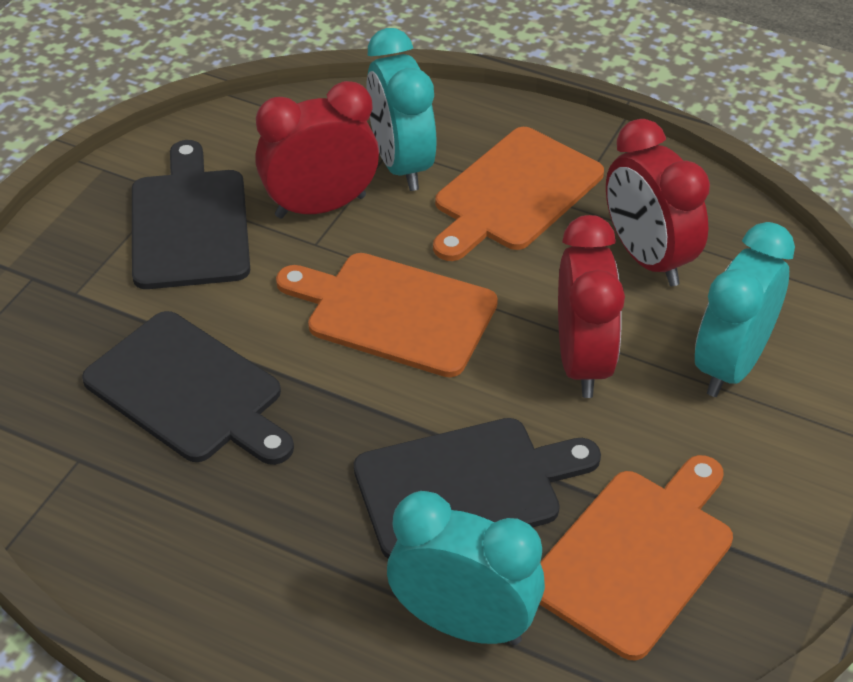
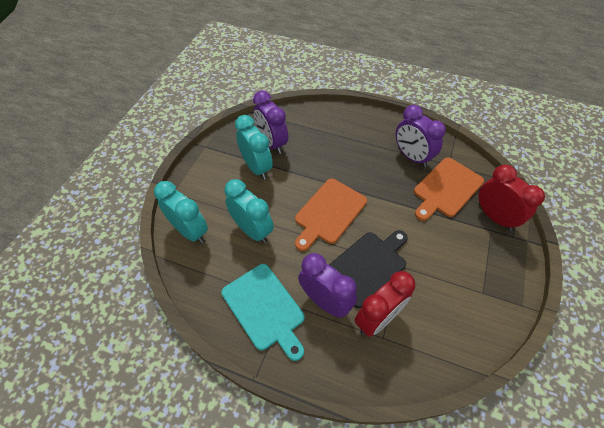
black cutting board: [82,311,294,465] [132,140,250,289] [354,418,601,558] = 3 -> [329,230,408,308] = 1
orange cutting board: [276,253,498,377] [433,127,604,261] [539,455,733,661] = 3 -> [295,179,367,251] [414,157,484,221] = 2
purple clock: none = 0 -> [253,90,288,154] [298,253,357,318] [396,105,446,167] = 3
red clock: [255,81,379,219] [558,215,625,398] [606,119,710,286] = 3 -> [355,271,415,337] [479,165,545,231] = 2
turquoise cutting board: none = 0 -> [221,264,305,361] = 1

